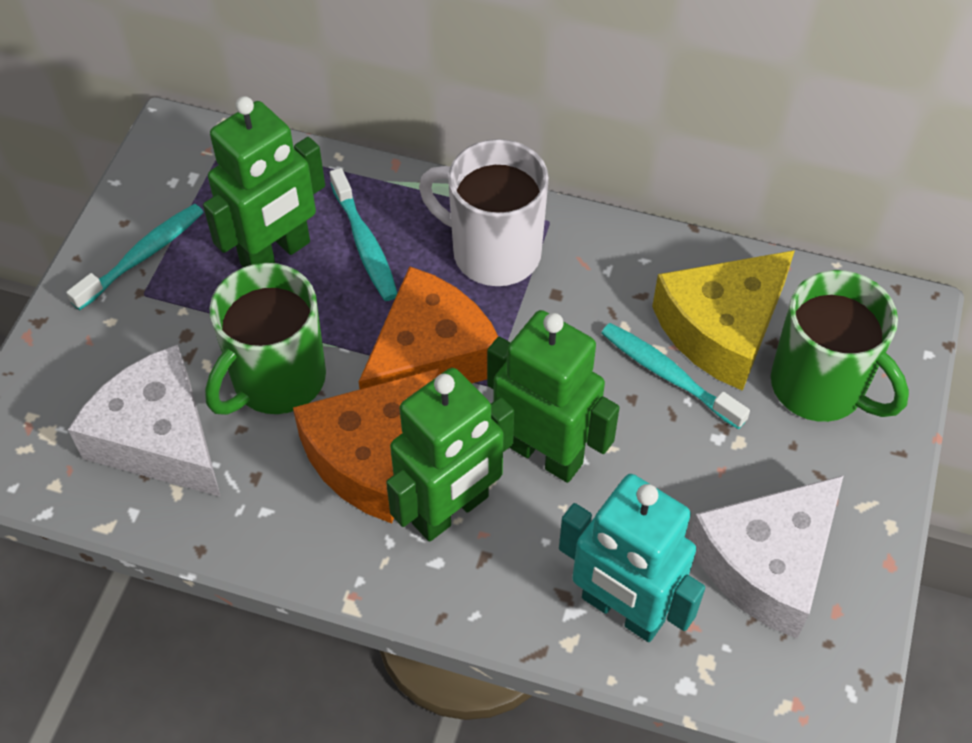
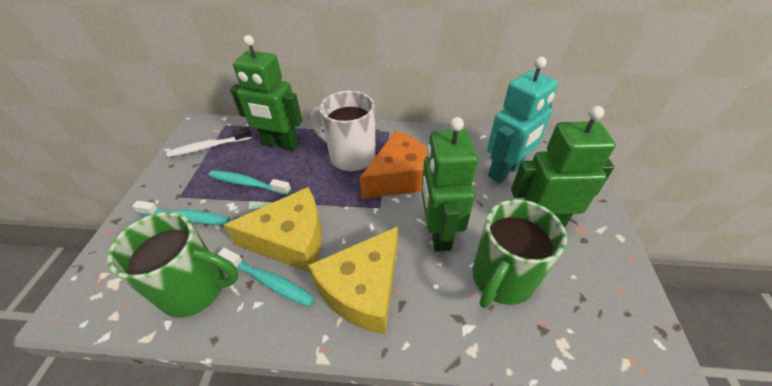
orange cheese: [293,368,439,523] [359,266,498,389] = 2 -> [360,131,428,199] = 1
white cheese: [68,345,221,497] [689,475,844,639] = 2 -> none = 0
white toothbrush: none = 0 -> [166,127,252,157] = 1
yellow cheese: [652,250,795,391] = 1 -> [224,187,322,273] [308,226,398,334] = 2

